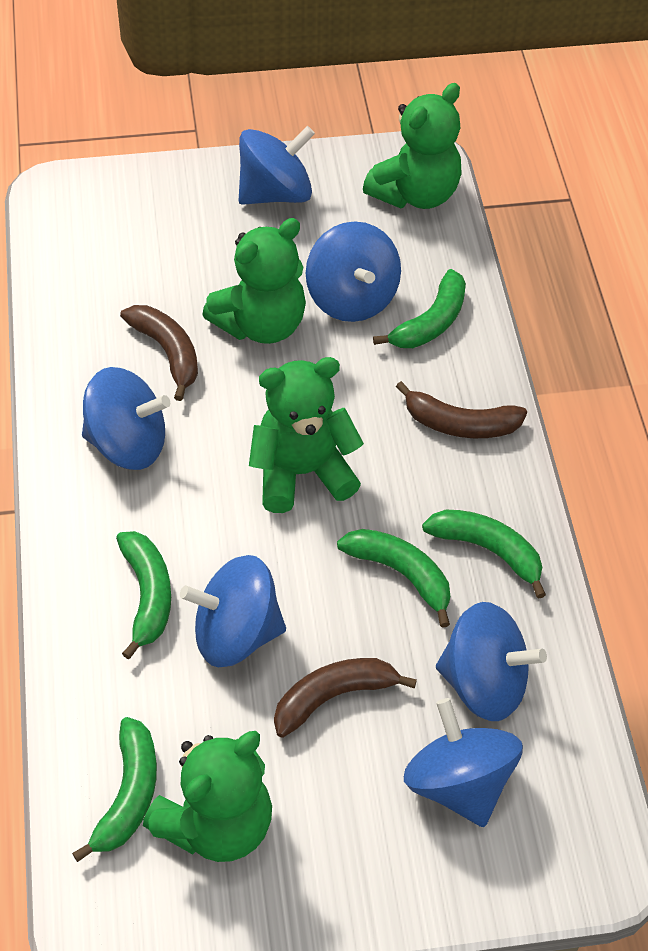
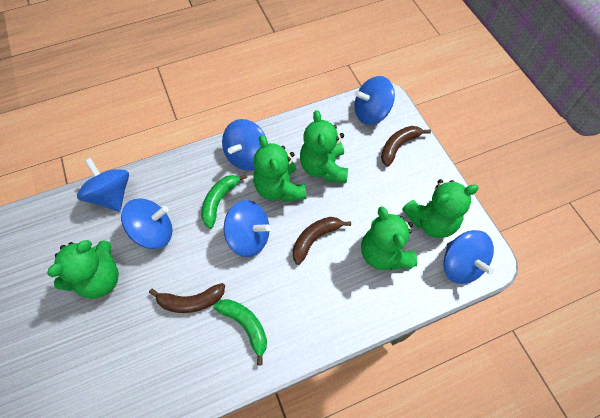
green banana: [72,717,157,862] [116,531,171,659] [337,529,450,628] [373,269,466,348] [422,510,546,599] = 5 -> [201,174,247,229] [213,299,267,365] = 2
green teddy bear: [143,731,272,862] [202,218,306,344] [249,357,364,513] [363,83,462,209] = 4 -> [47,240,119,299] [253,135,306,202] [300,110,348,183] [361,206,417,270] [402,179,479,238] = 5

